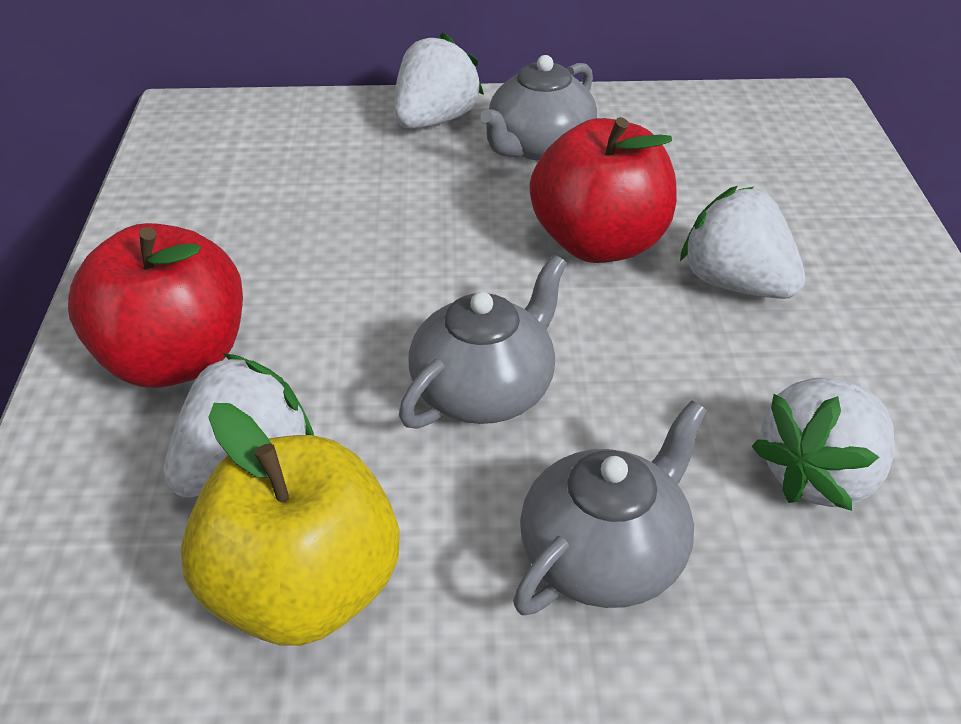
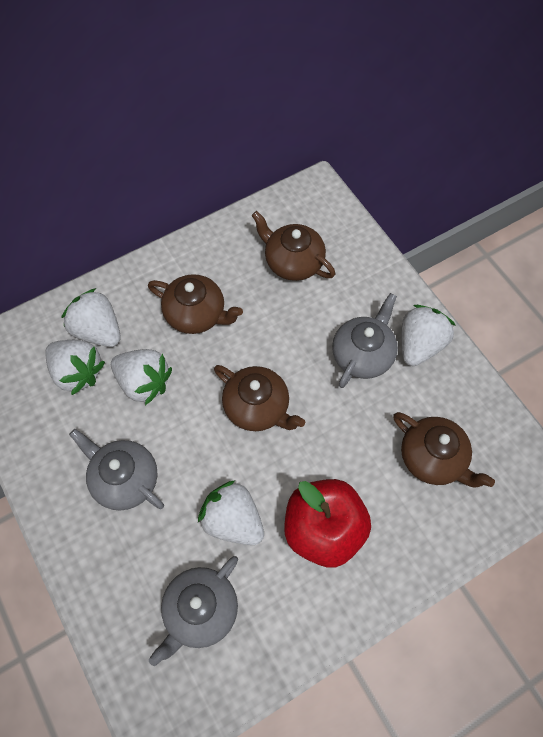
brown teapot: none = 0 -> [148,274,243,334] [214,365,305,431] [251,211,335,281] [393,412,495,487] = 4
red apple: [68,223,243,388] [530,117,677,263] = 2 -> [284,479,371,567] = 1
white strawberry: [163,353,314,497] [394,32,484,129] [680,186,806,299] [752,378,895,511] = 4 -> [45,340,105,395] [62,288,121,347] [111,349,172,405] [198,480,264,545] [401,305,456,366] = 5
yellow apple: [181,403,399,646] = 1 -> none = 0

